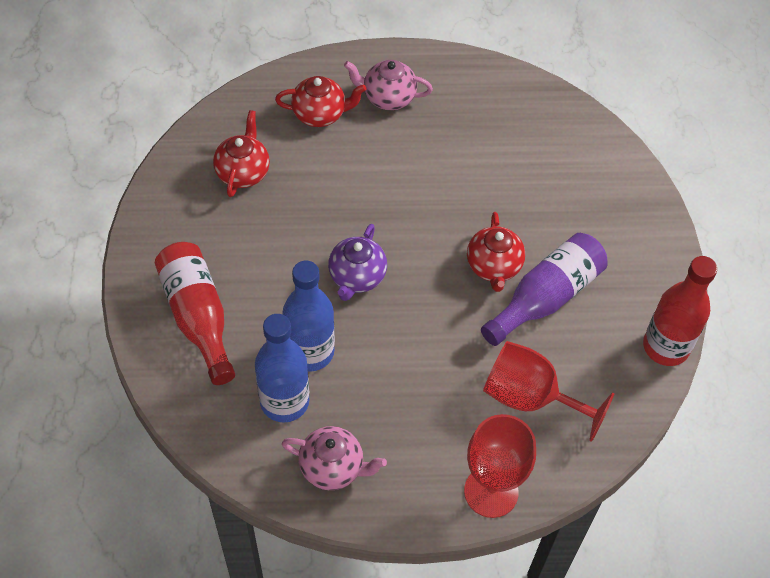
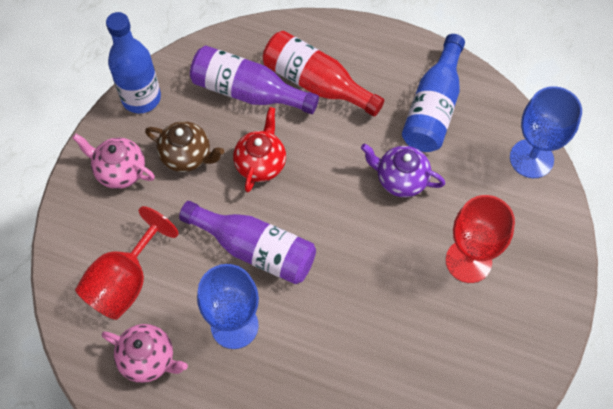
blue goblet: none = 0 -> [197,264,259,349] [510,86,582,178] = 2
brown teapot: none = 0 -> [145,121,224,172] = 1
purple bottle: [481,233,608,346] = 1 -> [179,201,316,284] [190,46,319,114] = 2
red bottle: [155,242,235,385] [643,256,717,366] = 2 -> [263,31,384,117] = 1
red teapot: [213,110,270,197] [275,76,366,127] [467,212,525,292] = 3 -> [233,107,286,192] = 1

